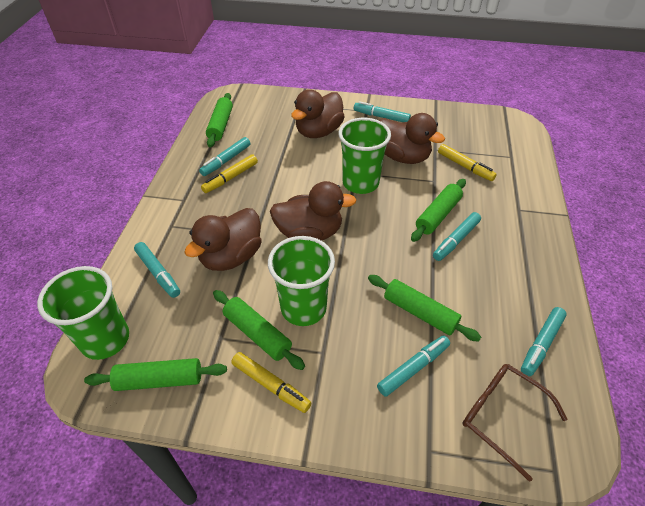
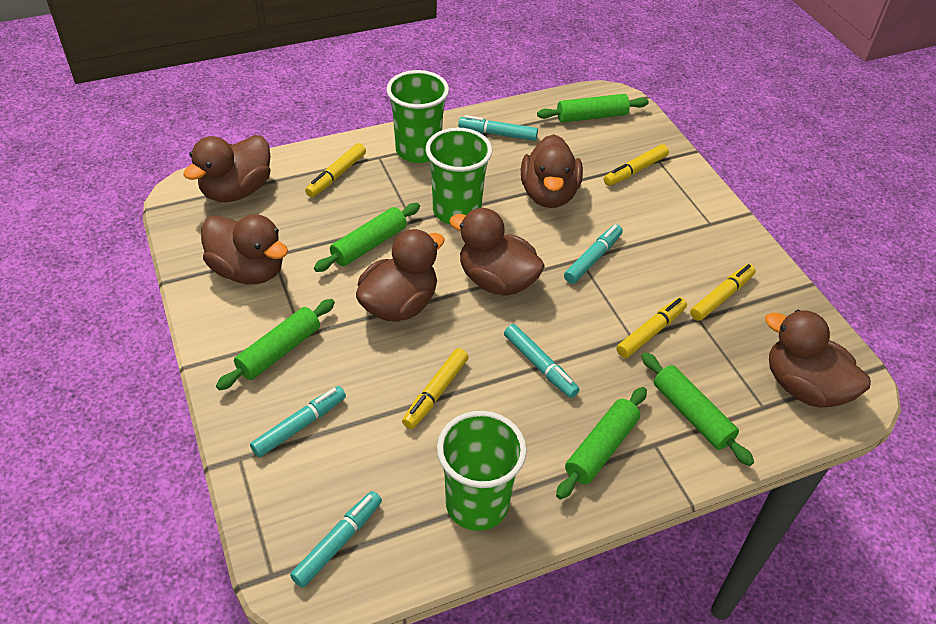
brown duck: [184,208,262,271] [270,181,356,241] [291,89,345,138] [379,113,445,164] = 4 -> [183,135,271,202] [201,214,288,284] [356,229,445,322] [449,208,545,296] [521,134,583,208] [765,310,871,407] = 6
brown glasses: [463,364,567,482] = 1 -> none = 0
turquoise marker: [134,242,180,298] [199,137,250,176] [354,101,411,122] [377,336,450,397] [433,212,481,261] [521,307,567,376] = 6 -> [250,386,346,457] [290,491,382,588] [458,115,538,141] [504,324,580,398] [564,224,623,284] = 5
yellow marker: [201,154,258,193] [231,352,311,413] [438,144,497,181] = 3 -> [305,143,366,197] [402,348,469,429] [604,144,669,186] [616,297,687,358] [690,264,756,321] = 5

